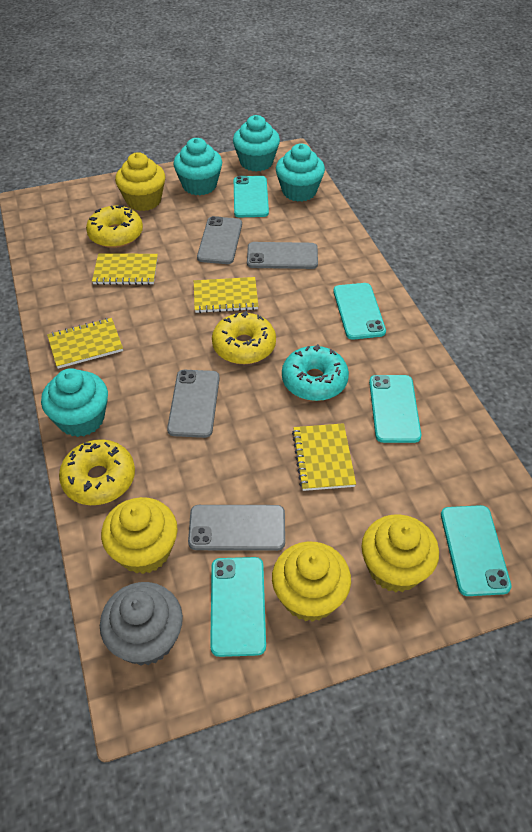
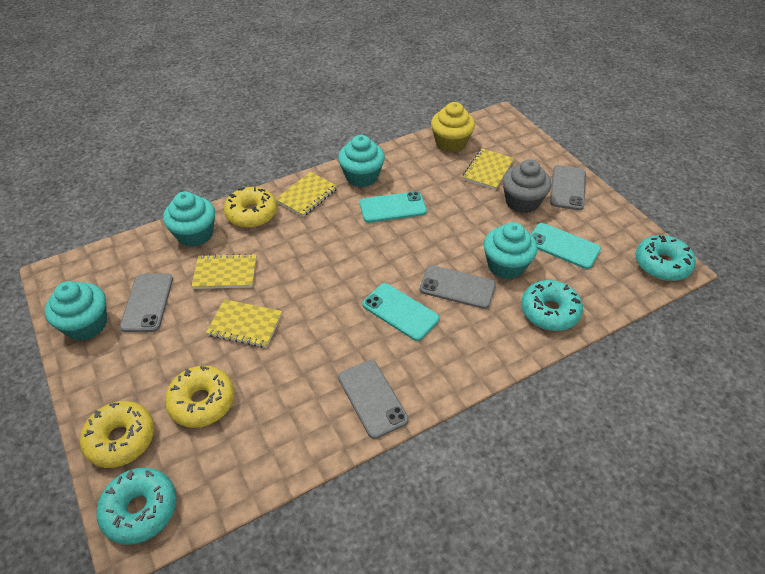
turquoise donut: [282,344,349,401] = 1 -> [97,467,177,545] [521,280,583,331] [635,235,696,281] = 3
turquoise phone: [210,557,266,657] [234,176,269,217] [333,283,386,339] [369,375,421,443] [441,505,512,596] = 5 -> [360,191,427,223] [362,283,439,341] [531,223,601,269] = 3
yellow cupcake: [101,497,178,574] [115,152,166,211] [272,541,351,622] [361,514,439,593] = 4 -> [431,102,475,153] = 1

